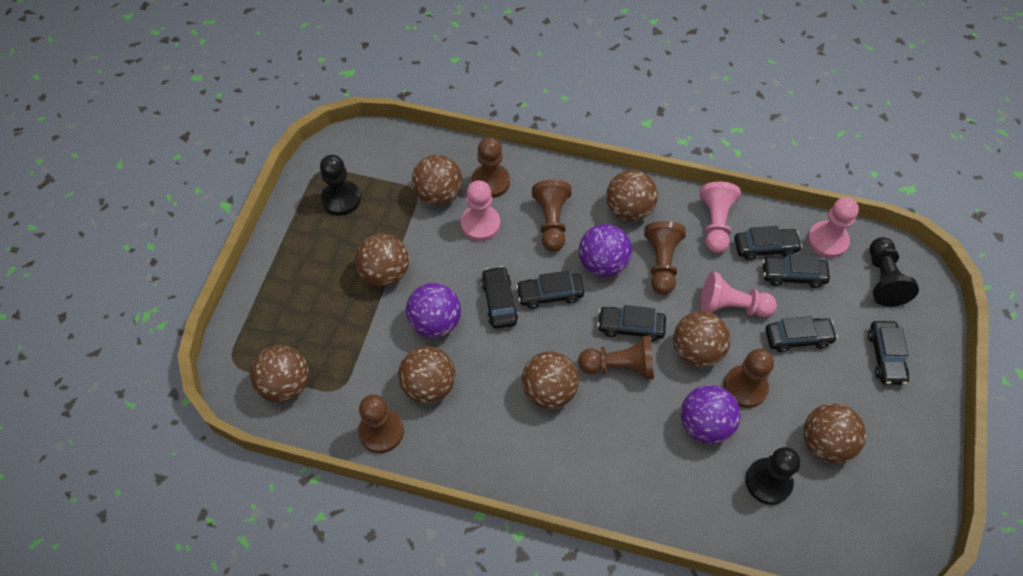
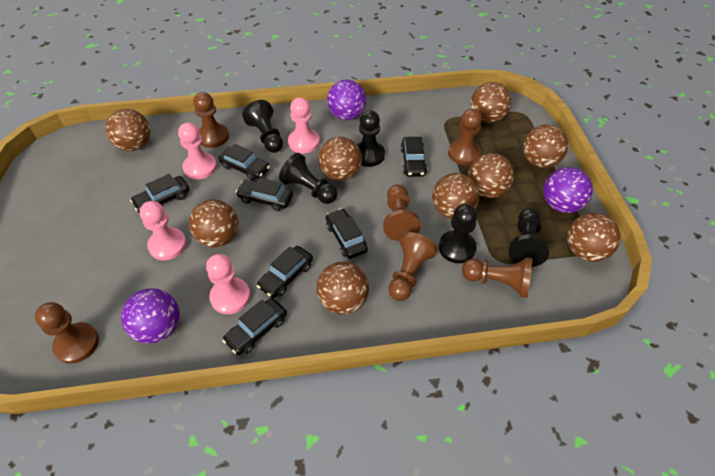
black pawn: [320,155,361,216] [746,447,800,505] [870,237,919,307] = 3 -> [242,100,283,153] [279,153,338,204] [357,110,385,167] [439,204,477,263] [509,208,549,267] = 5
brown ball: [250,345,309,403] [355,234,409,287] [398,346,455,404] [412,155,463,206] [521,351,579,409] [606,170,658,221] [673,311,730,368] [803,404,866,463] = 8 -> [105,109,151,151] [189,199,238,248] [316,262,369,315] [318,137,362,181] [432,173,479,219] [468,153,514,198] [471,82,512,123] [523,124,568,168] [567,213,621,262] = 9

